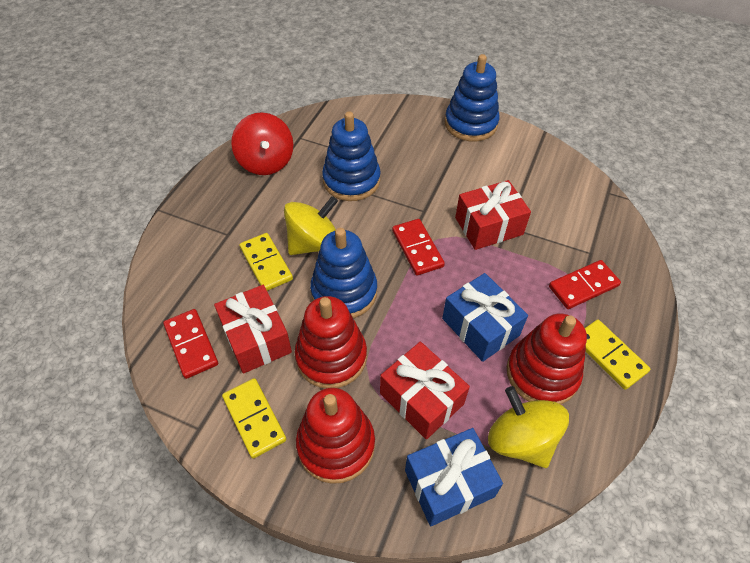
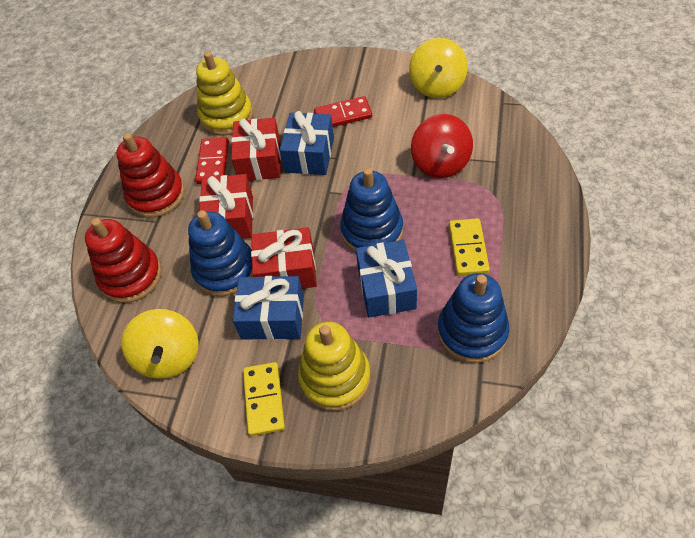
blue gift: [405,428,503,526] [442,273,528,362] = 2 -> [233,276,304,340] [280,111,334,175] [356,240,417,318] = 3
red domino: [163,309,218,379] [392,219,445,275] [549,260,621,309] = 3 -> [195,138,229,184] [314,96,372,127] = 2
red stacking toy: [295,296,367,388] [296,388,375,484] [507,313,587,404] = 3 -> [85,218,162,303] [116,133,185,218] = 2
yellow domino: [222,378,286,459] [239,233,293,291] [585,320,650,390] = 3 -> [243,362,285,436] [449,218,490,276] = 2
yellow stacking toy: none = 0 -> [196,51,253,136] [298,322,371,411] = 2

